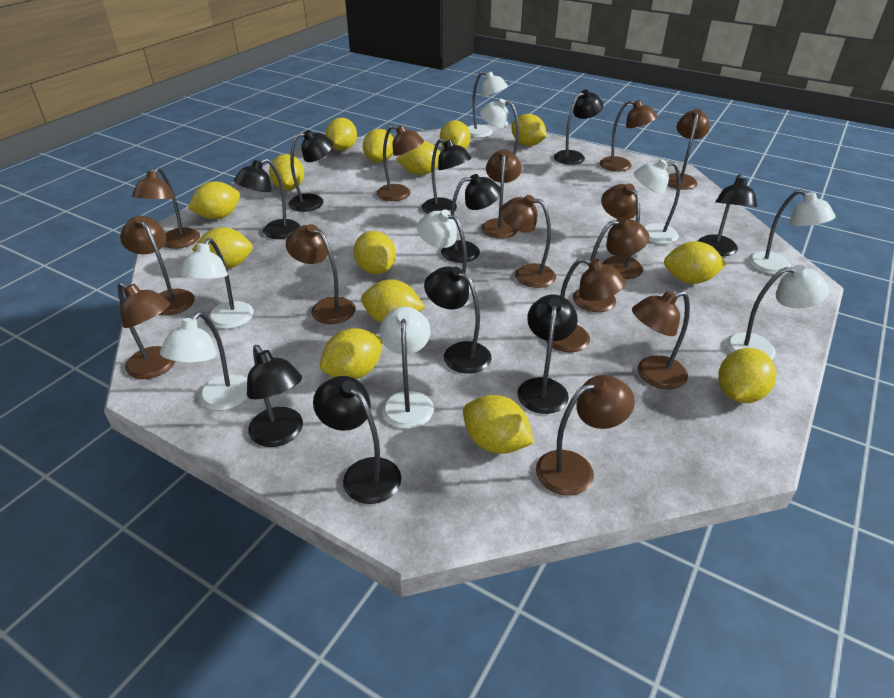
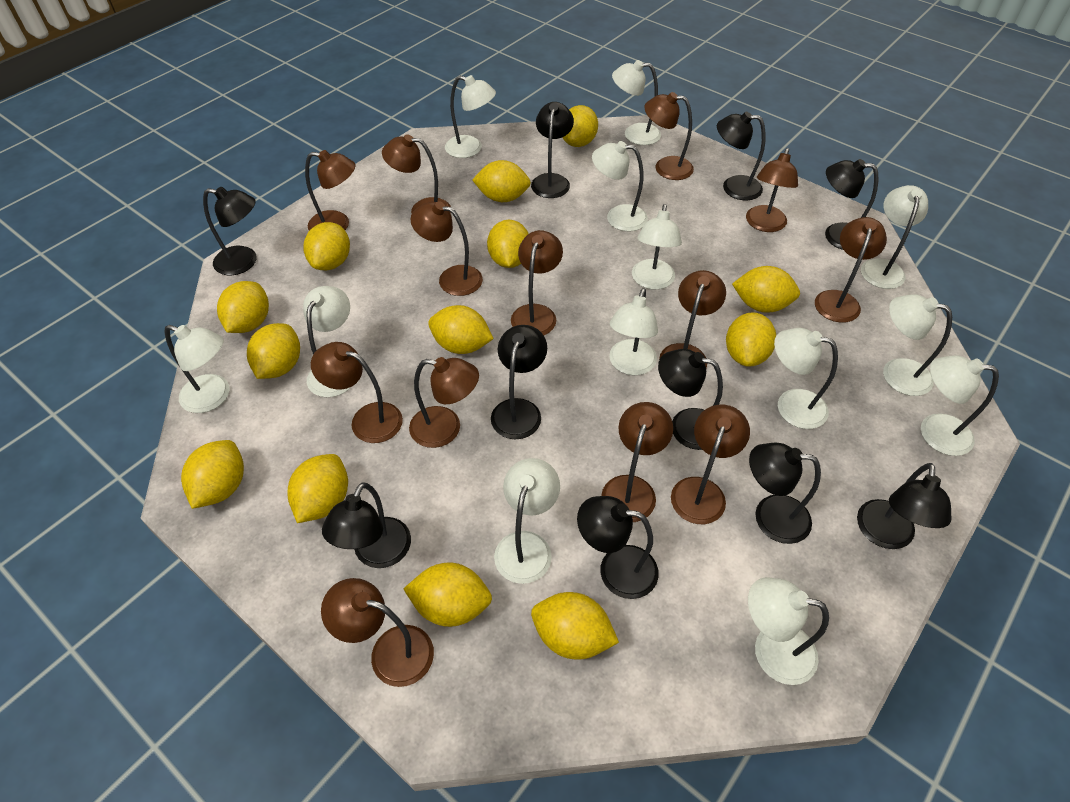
brown lamp: [118,282,175,379] [120,215,195,316] [132,167,200,249] [286,224,356,324] [377,125,424,201] [481,149,522,239] [500,195,556,288] [536,375,635,496] [545,258,626,352] [573,217,649,312] [600,100,658,172] [601,184,643,279] [632,291,690,389] [668,109,710,190] = 14 -> [305,150,355,231] [311,342,403,443] [321,578,434,687] [382,134,451,214] [409,357,479,448] [410,201,483,296] [511,230,563,335] [601,402,673,522] [645,92,694,180] [659,270,726,368] [671,405,750,524] [746,148,798,232] [815,217,887,323] = 13
white lamp: [160,312,248,411] [179,238,254,329] [379,307,434,429] [417,209,478,306] [468,71,508,138] [480,99,524,172] [634,159,681,244] [726,265,829,360] [749,189,836,275] = 9 -> [165,325,229,413] [303,286,351,397] [445,75,496,158] [494,458,560,584] [592,141,648,231] [609,288,658,375] [612,60,661,145] [632,204,682,290] [748,577,829,685] [774,328,838,429] [861,185,928,289] [883,295,952,396] [921,356,999,456] = 13
yellow lemon: [188,181,240,219] [192,227,253,269] [269,154,304,191] [320,328,383,379] [326,118,357,151] [354,231,396,274] [361,279,425,323] [363,129,394,163] [396,141,441,175] [440,120,471,149] [463,395,534,454] [511,114,547,146] [664,241,726,284] [718,348,776,403] = 14 -> [181,440,244,509] [217,281,269,333] [247,323,300,379] [287,454,348,523] [303,222,350,270] [404,562,492,627] [428,305,494,354] [472,160,531,202] [487,220,529,268] [531,592,619,659] [562,105,598,147] [726,312,776,367] [732,266,800,313] = 13

